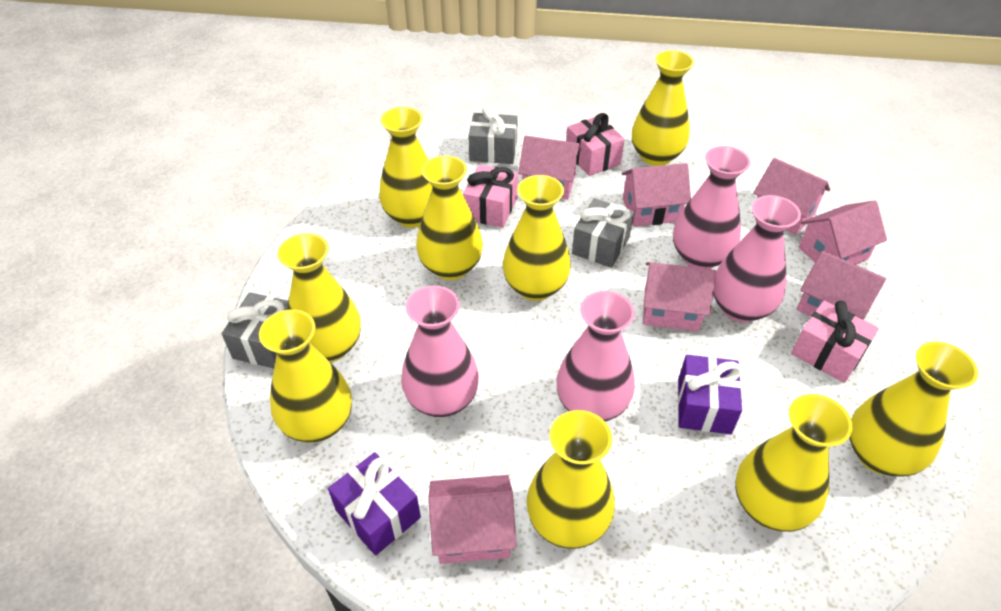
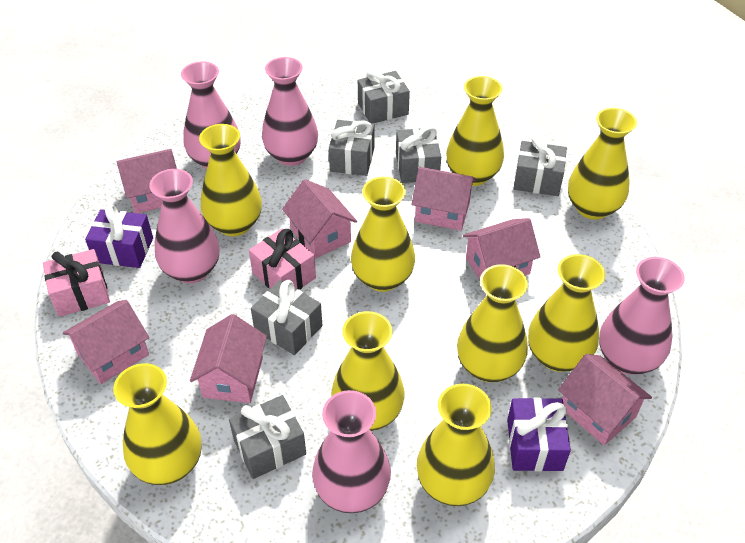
grey gift: [222,292,288,368] [468,106,518,164] [572,198,634,268] = 3 -> [229,395,306,479] [251,280,322,355] [329,120,375,176] [358,69,410,123] [396,126,441,183] [514,136,567,196] = 6
pink gift: [463,164,518,228] [566,113,625,176] [791,301,879,383] = 3 -> [43,249,110,317] [249,228,316,290] = 2
pink vase: [401,286,479,417] [556,291,635,422] [673,146,751,269] [713,195,801,323] = 4 -> [149,169,219,283] [181,61,241,169] [262,57,318,166] [312,390,391,513] [599,257,685,375] = 5

